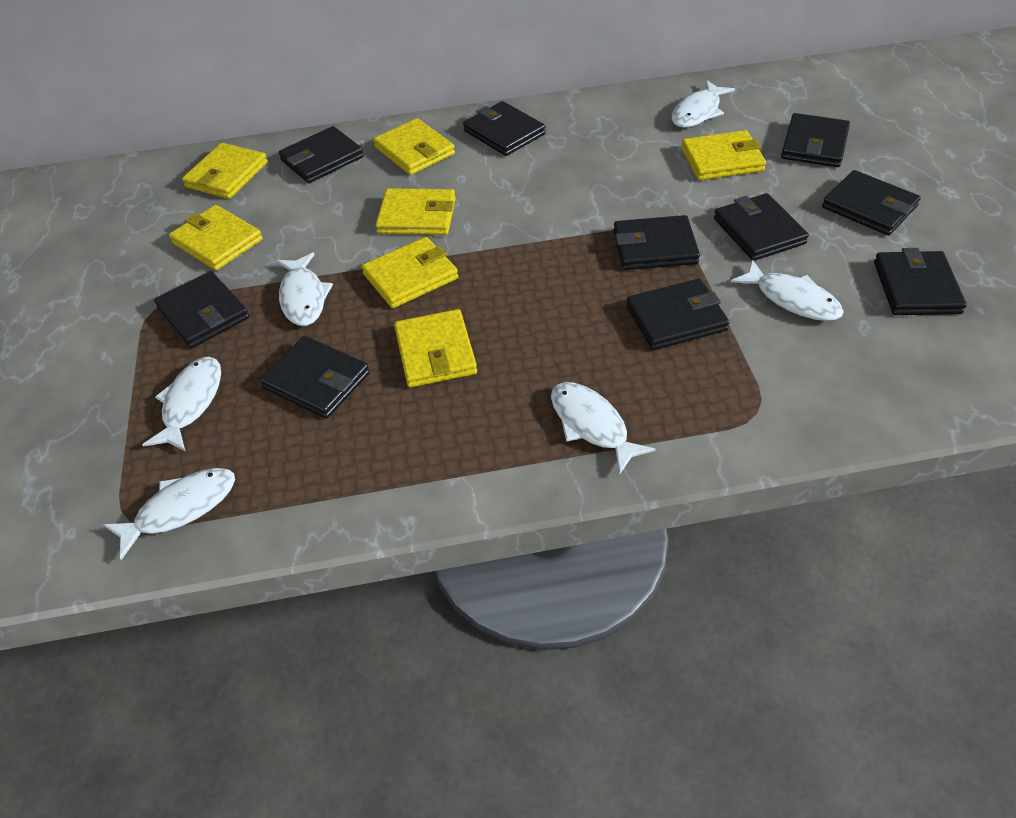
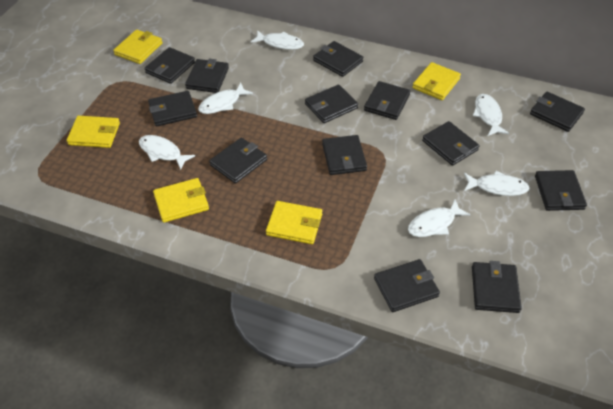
black wallet: [154,271,249,348] [260,336,370,419] [279,126,364,183] [463,101,546,156] [614,215,700,270] [626,279,729,350] [714,193,809,261] [781,113,850,167] [822,170,921,236] [874,248,967,315] = 10 -> [145,47,195,84] [148,91,197,127] [185,59,229,93] [209,137,267,184] [305,85,358,123] [313,41,363,77] [322,135,367,175] [364,81,410,120] [374,259,440,312] [422,121,480,166] [472,261,522,313] [530,92,585,132] [535,170,587,211] = 13
yellow wallet: [169,205,263,270] [182,143,268,199] [362,237,458,308] [373,118,455,175] [375,188,456,235] [394,309,477,388] [681,130,766,180] = 7 -> [67,116,120,148] [113,30,163,64] [153,178,209,223] [266,201,322,244] [413,62,461,100] = 5

